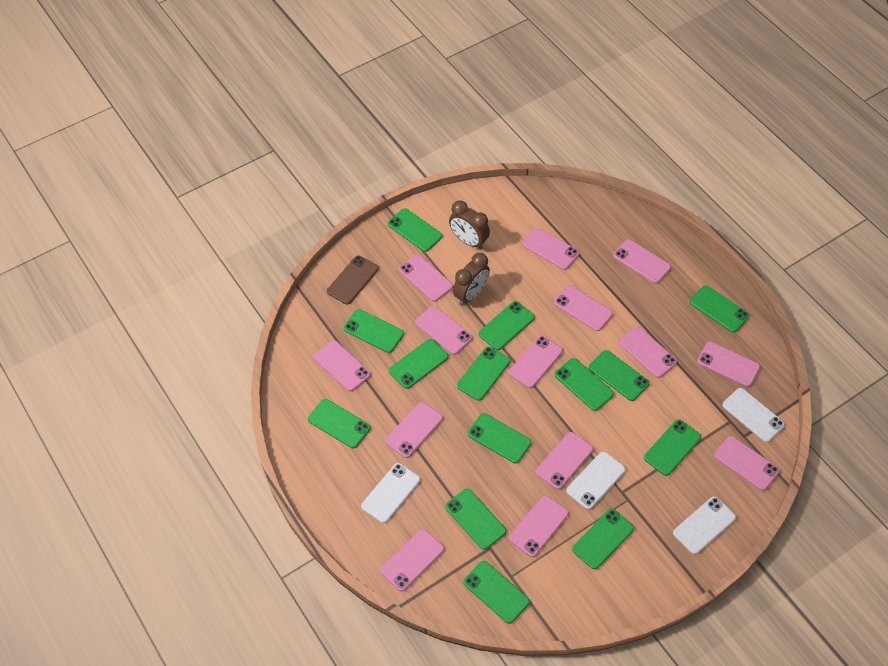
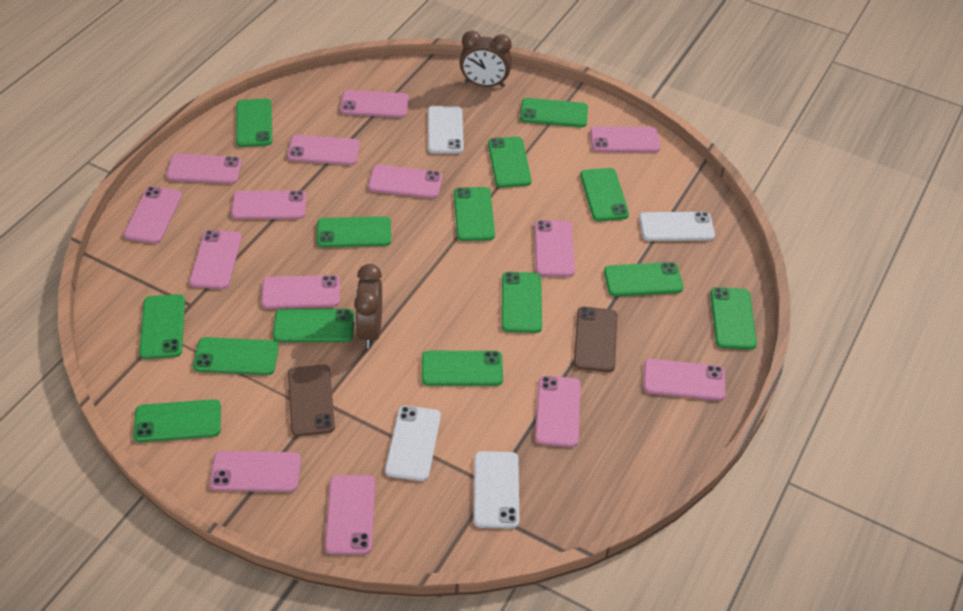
brown phone: [327,255,379,305] = 1 -> [288,365,335,436] [574,307,617,372] = 2

